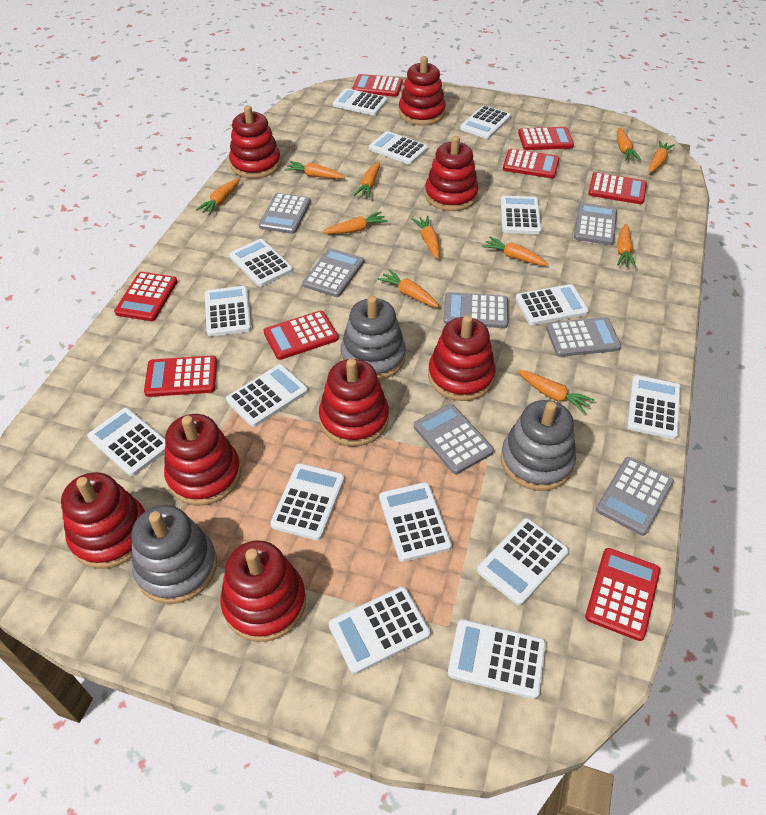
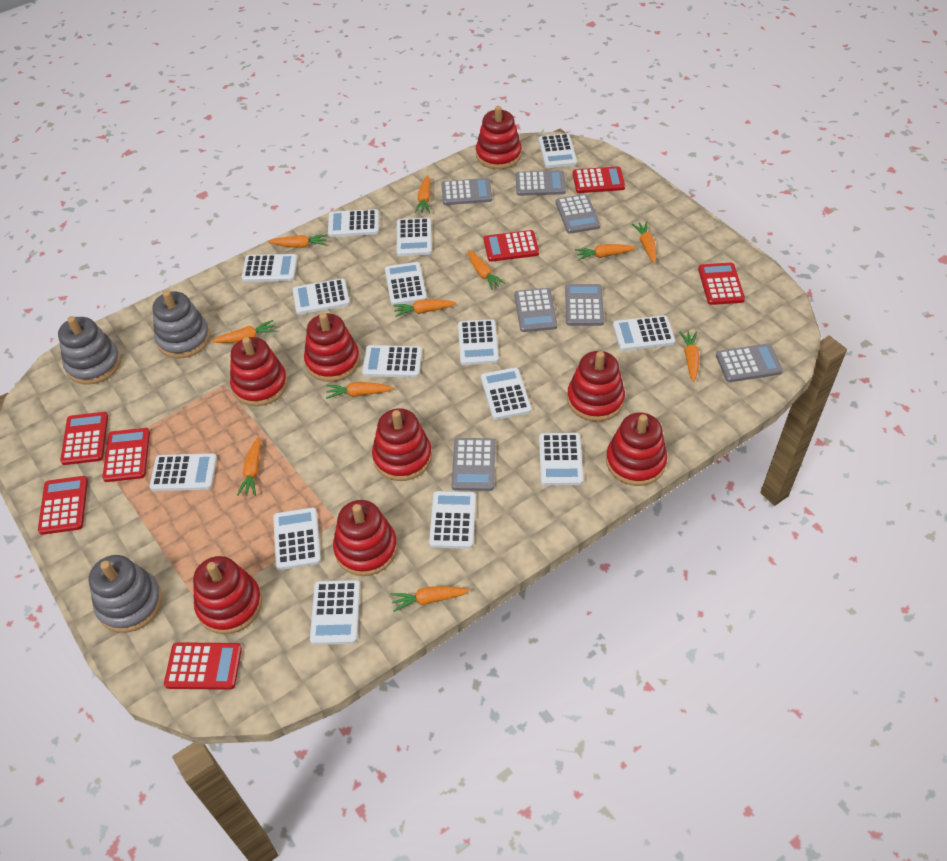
red calculator: [114,272,178,321] [144,356,217,397] [263,310,338,360] [352,74,403,97] [503,149,560,178] [518,127,574,150] [585,548,660,641] [588,172,647,204] = 8 -> [38,476,88,535] [60,412,108,465] [102,428,150,482] [164,642,242,690] [484,230,539,262] [573,166,625,193] [698,263,745,305] = 7

